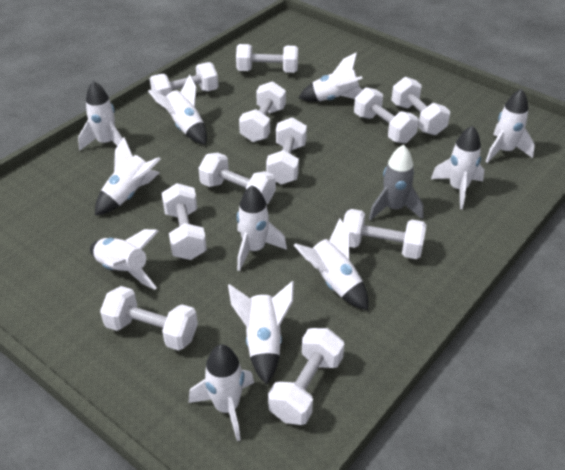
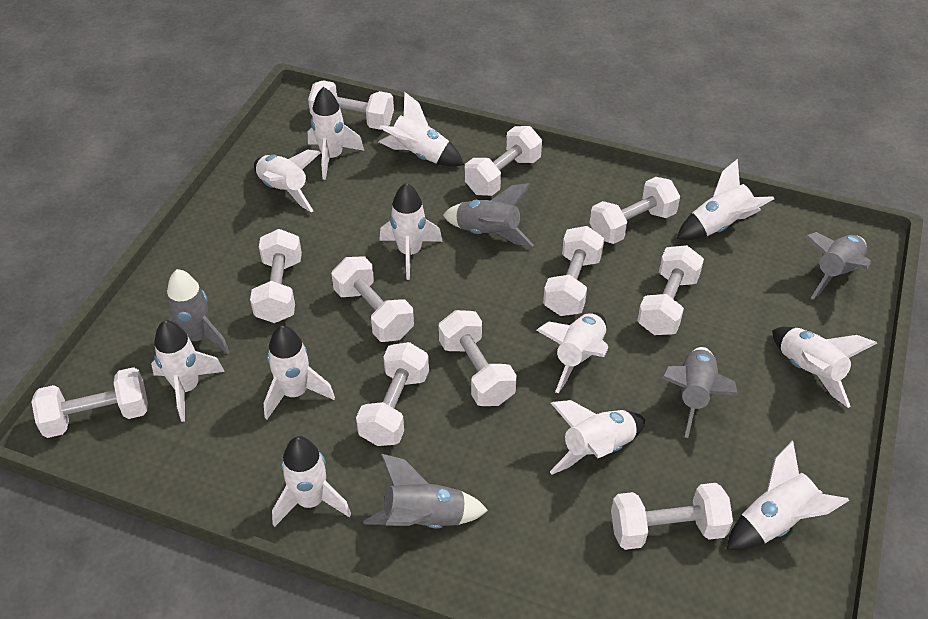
grey rocket: [369,145,424,221] = 1 -> [167,269,230,354] [363,454,488,528] [443,183,534,247] [662,347,738,438] [805,232,871,300] = 5
white rocket: [78,81,123,150] [90,229,159,290] [95,137,161,215] [148,75,207,145] [189,345,254,441] [228,281,294,385] [237,185,287,271] [294,218,368,310] [299,52,363,101] [431,126,484,209] [486,89,535,163] = 11 -> [151,320,225,422] [254,150,321,212] [264,325,335,419] [272,436,351,527] [308,87,364,180] [378,92,464,167] [379,183,443,280] [536,312,608,393] [550,400,645,475] [677,159,774,240] [727,441,849,550] [772,327,877,408] = 12

